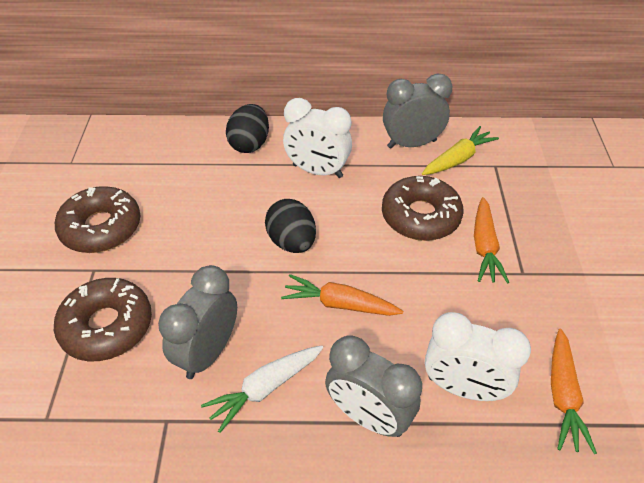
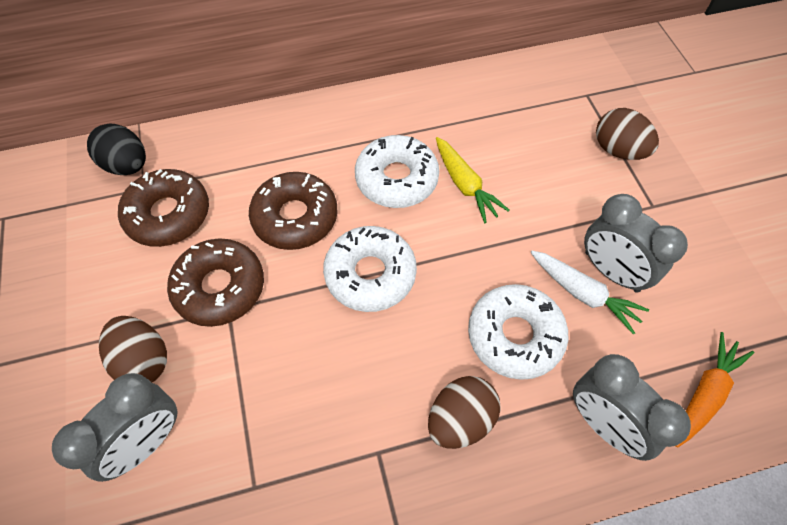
black egg: [226,104,269,153] [265,199,316,253] = 2 -> [87,124,146,175] = 1
brown egg: none = 0 -> [99,316,167,383] [428,376,501,449] [596,108,659,160] = 3
orange carrot: [281,274,403,316] [474,197,509,283] [551,329,597,454] = 3 -> [676,332,754,448] = 1
white clock: [283,98,352,178] [425,312,531,401] = 2 -> none = 0
white donut: none = 0 -> [323,226,417,312] [355,135,439,208] [468,284,568,380] = 3

